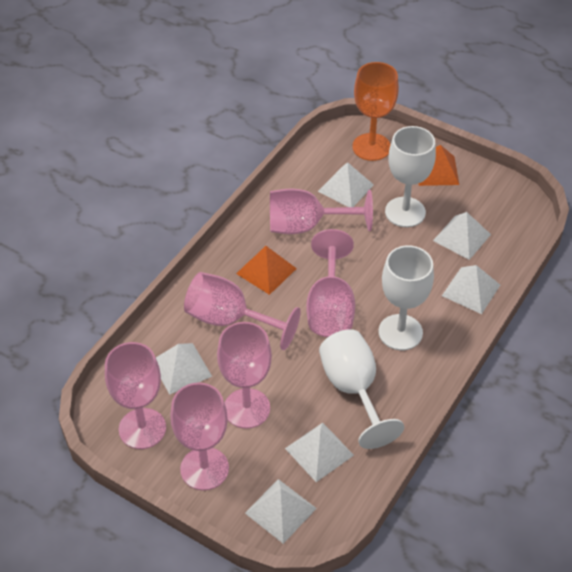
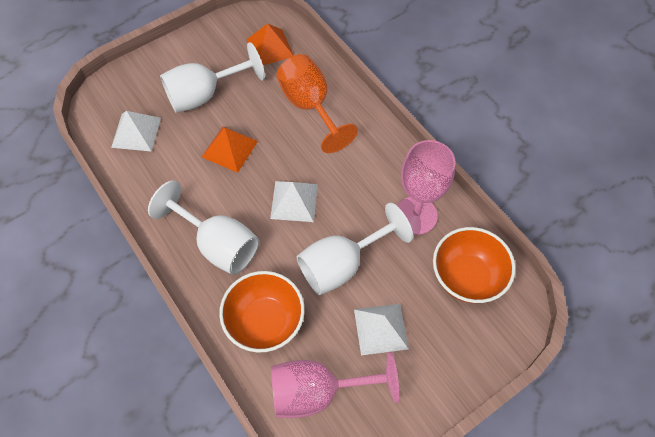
orange bowl: none = 0 -> [219,271,305,353] [433,227,516,303] = 2
pink goblet: [105,342,166,449] [170,382,229,490] [184,272,301,350] [217,322,272,429] [270,189,373,234] [306,229,355,337] = 6 -> [271,352,399,418] [397,140,455,235] = 2
white pyramid: [156,343,212,395] [245,479,317,544] [285,423,354,482] [318,162,374,207] [433,212,491,260] [442,265,500,314] = 6 -> [111,111,161,152] [270,181,318,222] [354,304,409,355] = 3

